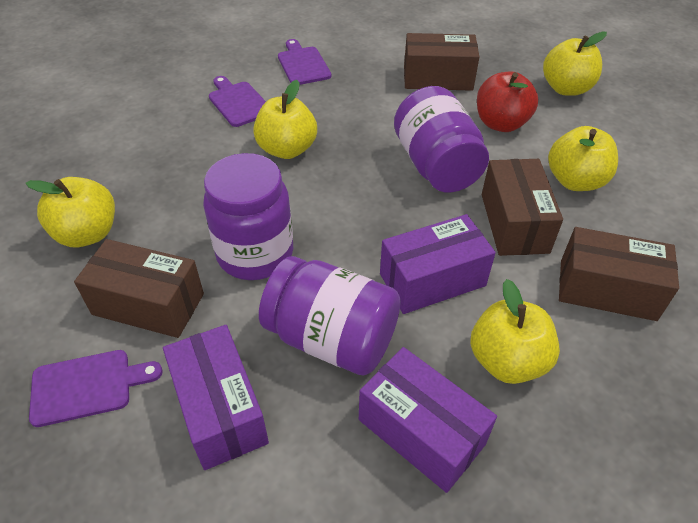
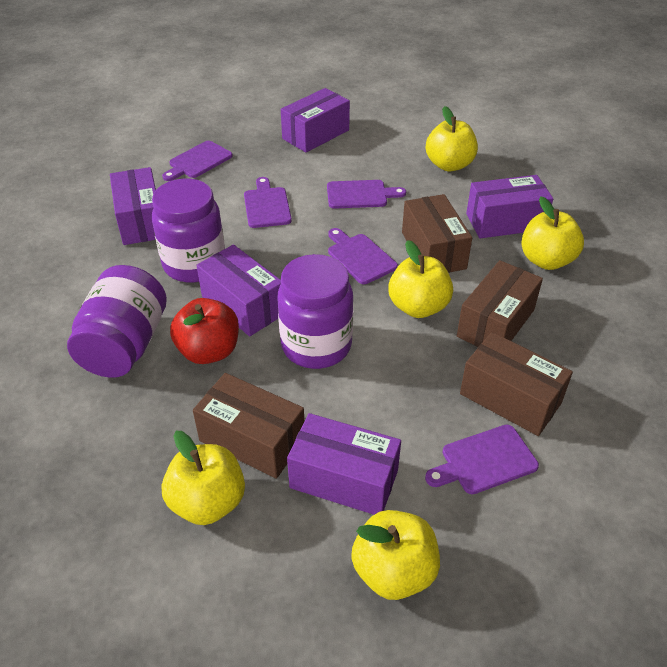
purple box: [163,325,269,470] [359,347,497,493] [380,214,496,314] = 3 -> [110,167,156,245] [196,245,281,336] [281,88,350,153] [287,413,401,515] [466,175,553,238] = 5
purple cutting board: [29,350,163,427] [209,76,266,127] [278,39,331,85] = 3 -> [162,141,233,181] [244,177,292,228] [327,180,406,209] [328,228,398,284] [425,425,539,494] = 5

